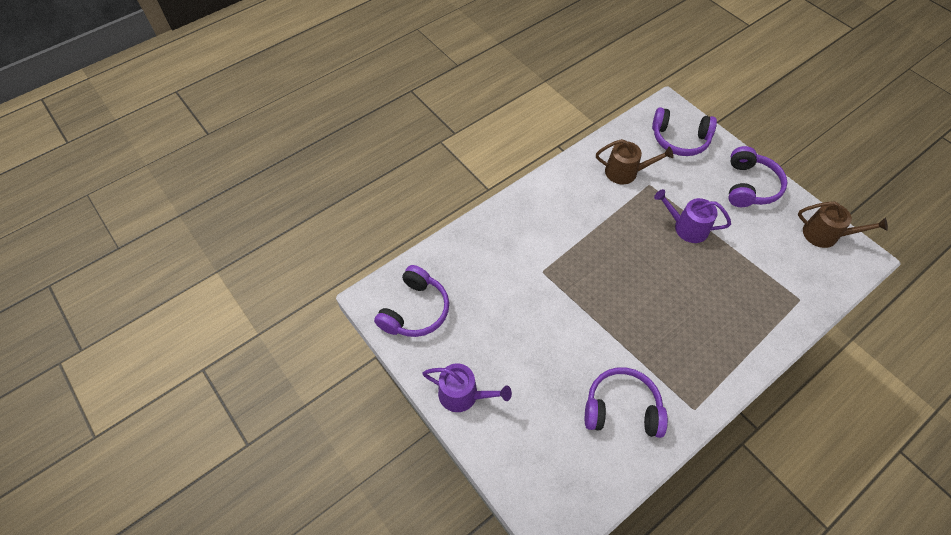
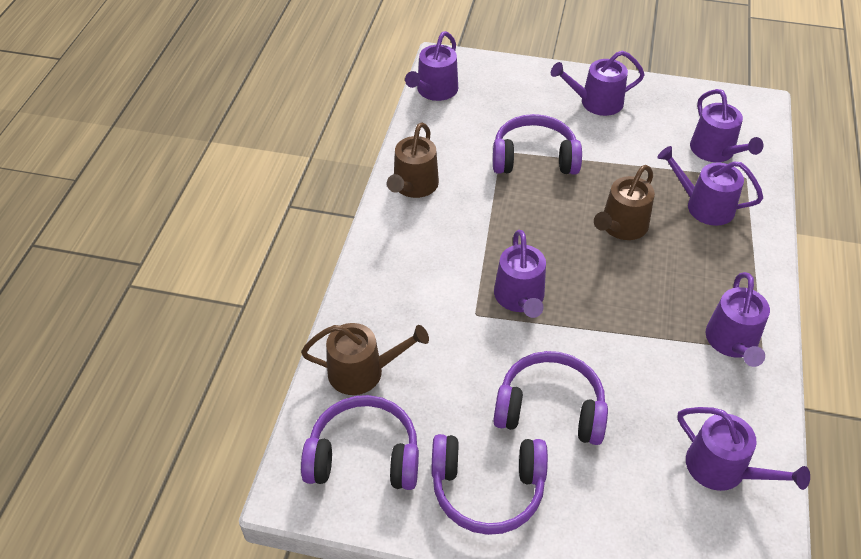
brown watering can: [596,139,673,184] [798,201,888,248] = 2 -> [301,323,429,395] [387,122,439,198] [594,165,655,240] = 3
purple watering can: [423,363,512,412] [654,189,731,243] = 2 -> [405,31,458,101] [494,230,546,318] [551,51,645,116] [657,146,763,226] [677,407,810,491] [690,89,763,162] [706,272,770,367] = 7

